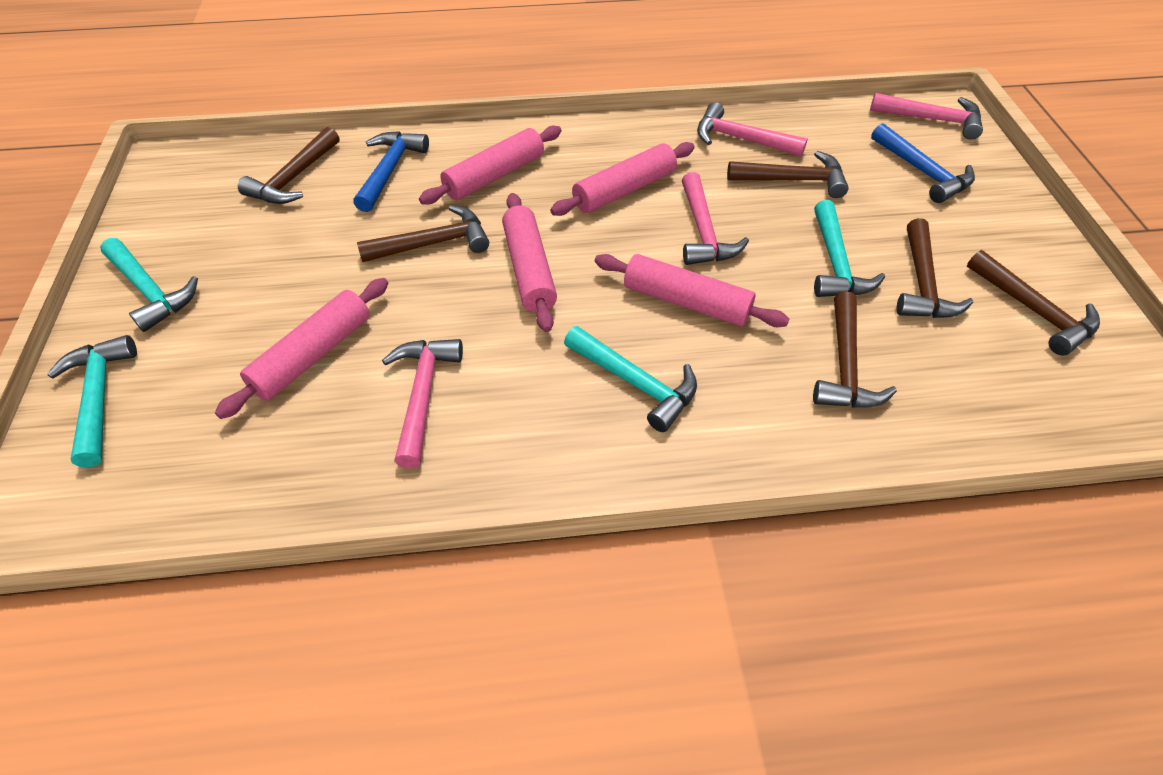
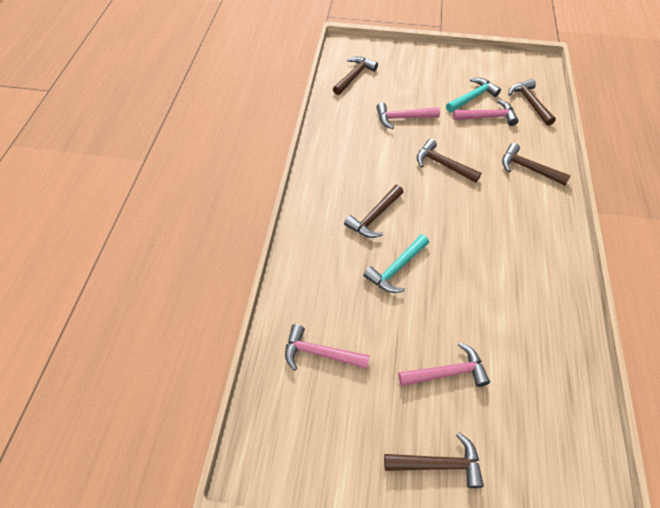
blue hammer: [353,131,429,212] [871,123,975,203] = 2 -> none = 0
pink rolling pin: [215,278,388,419] [419,126,561,205] [502,193,557,332] [550,142,695,216] [595,254,789,327] = 5 -> none = 0
turquoise hammer: [47,335,137,468] [100,238,198,332] [564,326,697,432] [814,200,885,297] = 4 -> [364,235,429,293] [446,78,501,113] = 2

